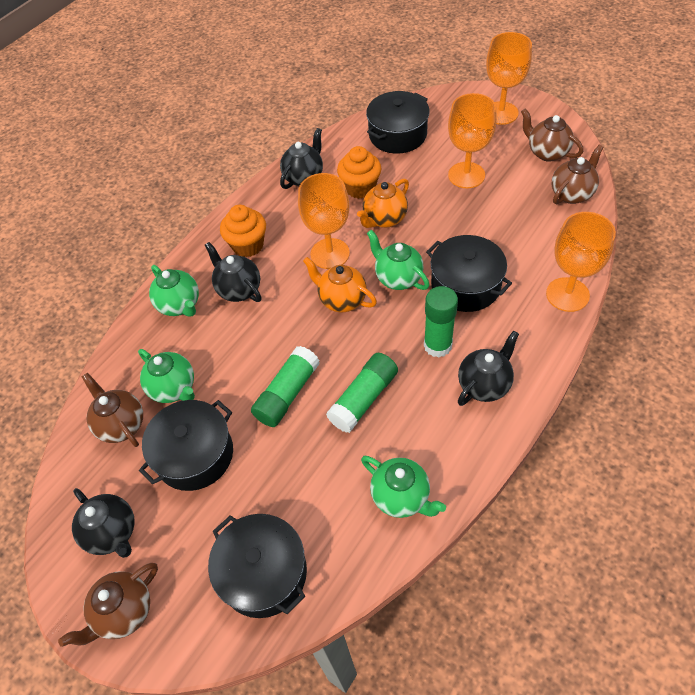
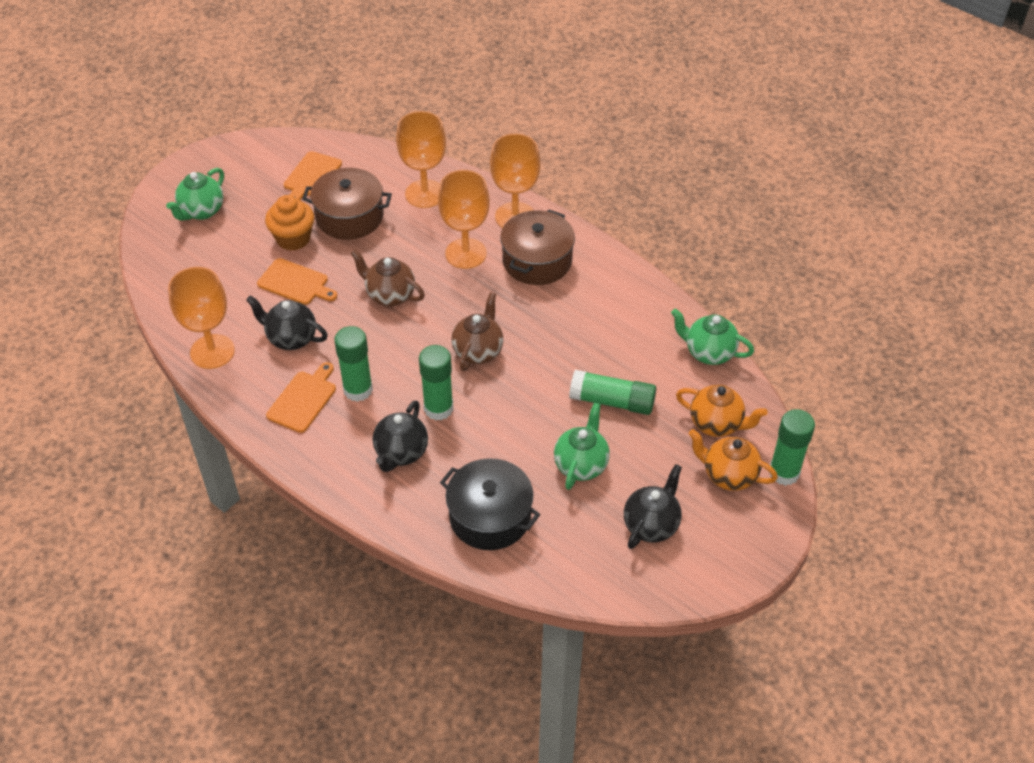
black pot: [139,400,233,491] [208,514,307,618] [366,91,430,154] [426,235,512,312] = 4 -> [440,458,540,550] = 1
black teapot: [72,488,135,558] [205,242,261,302] [280,128,323,189] [458,331,519,406] = 4 -> [246,295,328,350] [373,401,428,472] [624,464,682,549] = 3
brown pot: none = 0 -> [302,168,392,240] [500,210,575,285] = 2
brown teapot: [58,563,158,647] [81,373,143,447] [521,108,583,162] [552,145,603,204] = 4 -> [350,250,425,306] [451,293,503,371] = 2
green glue stick: [251,346,320,427] [326,353,398,433] [424,286,458,358] = 3 -> [334,326,373,402] [419,345,453,421] [569,370,656,415] [769,409,815,486] = 4
green teapot: [138,349,195,403] [149,265,199,317] [361,456,446,518] [367,230,429,290] = 4 -> [166,168,224,221] [554,403,610,490] [671,309,754,365] = 3
orange cupcake: [220,205,266,257] [337,146,381,199] = 2 -> [265,195,314,251] = 1
orange cutting board: none = 0 -> [257,258,337,305] [266,362,336,433] [284,151,342,200] = 3

